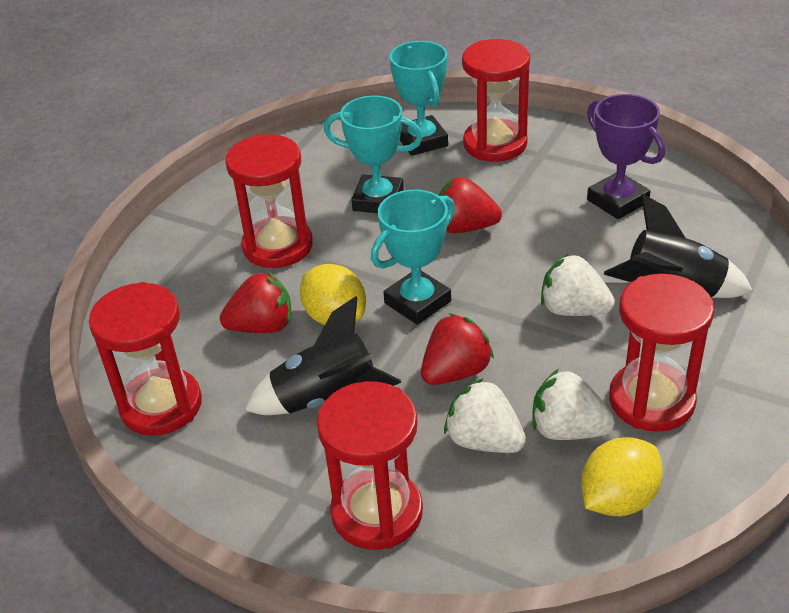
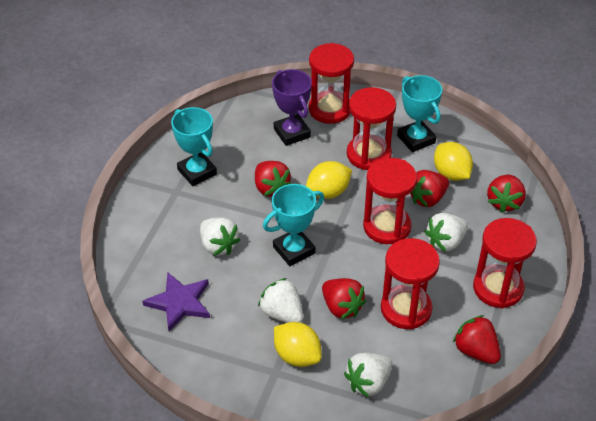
black rocket: [245,296,401,415] [604,194,753,298] = 2 -> none = 0
purple star: none = 0 -> [142,273,210,331] = 1
red strawberry: [220,272,291,333] [421,313,494,385] [439,177,502,233] = 3 -> [255,161,292,197] [322,278,366,319] [410,170,449,207] [453,315,501,364] [487,174,526,213] = 5
white strawberry: [444,379,526,453] [532,369,615,440] [541,254,615,316] = 3 -> [200,218,240,256] [258,278,303,323] [344,353,392,398] [424,213,468,252] = 4
yellow lemon: [300,264,366,325] [581,437,663,516] = 2 -> [274,322,322,367] [306,161,352,199] [434,142,473,181] = 3

